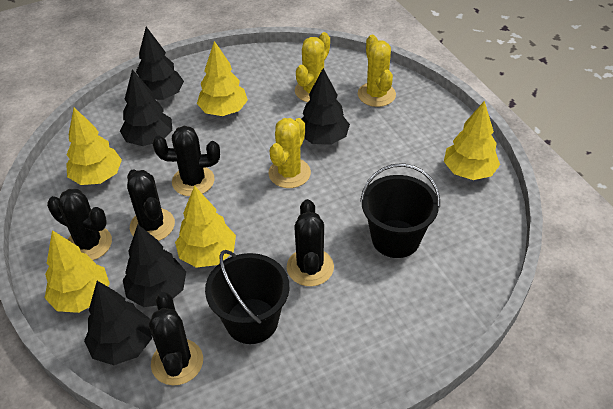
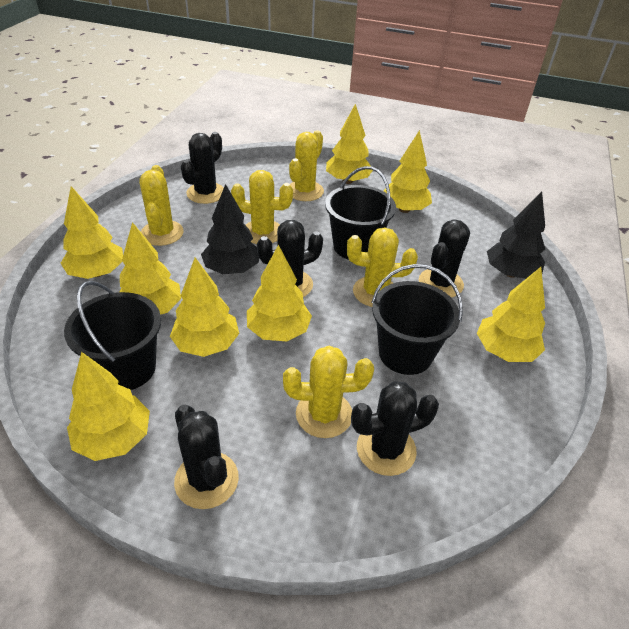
black bucket: [205,250,290,344] [360,163,440,258] = 2 -> [64,281,161,390] [325,166,396,260] [371,264,463,375] = 3
black tree: [84,281,152,365] [120,69,172,146] [123,225,186,307] [136,27,184,100] [301,68,350,145] = 5 -> [201,184,259,274] [487,191,545,279] = 2
yellow cactus: [269,118,311,188] [295,32,330,102] [358,35,396,107] = 3 -> [139,165,184,246] [231,170,293,244] [283,346,374,438] [289,131,324,201] [347,227,418,307] = 5
yellow tree: [45,230,110,313] [66,107,122,185] [175,185,236,268] [197,41,248,116] [444,101,500,180] = 5 -> [60,186,123,279] [67,352,150,461] [119,222,181,315] [170,258,239,357] [247,245,312,341] [326,104,373,184] [384,130,432,213] [477,267,545,362] = 8

